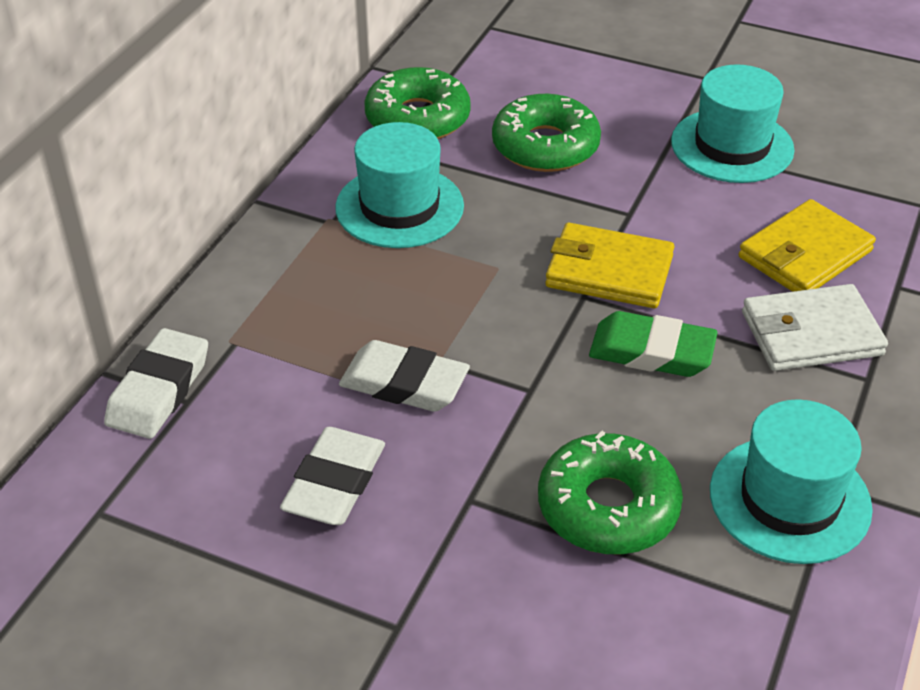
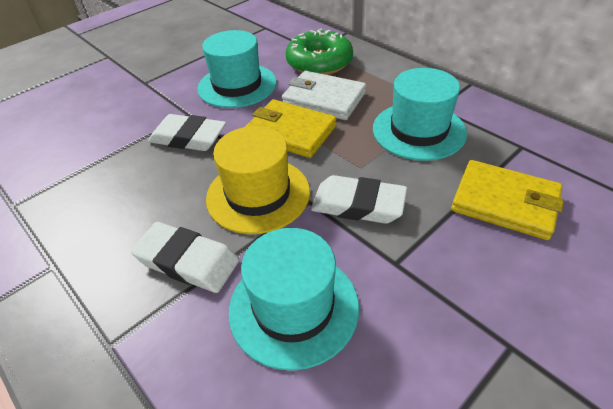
green donut: [365,67,471,139] [492,94,601,172] [538,431,683,554] = 3 -> [286,28,353,75] = 1
green eraser: [589,311,718,377] = 1 -> none = 0
yellow hat: none = 0 -> [206,126,310,234] = 1

